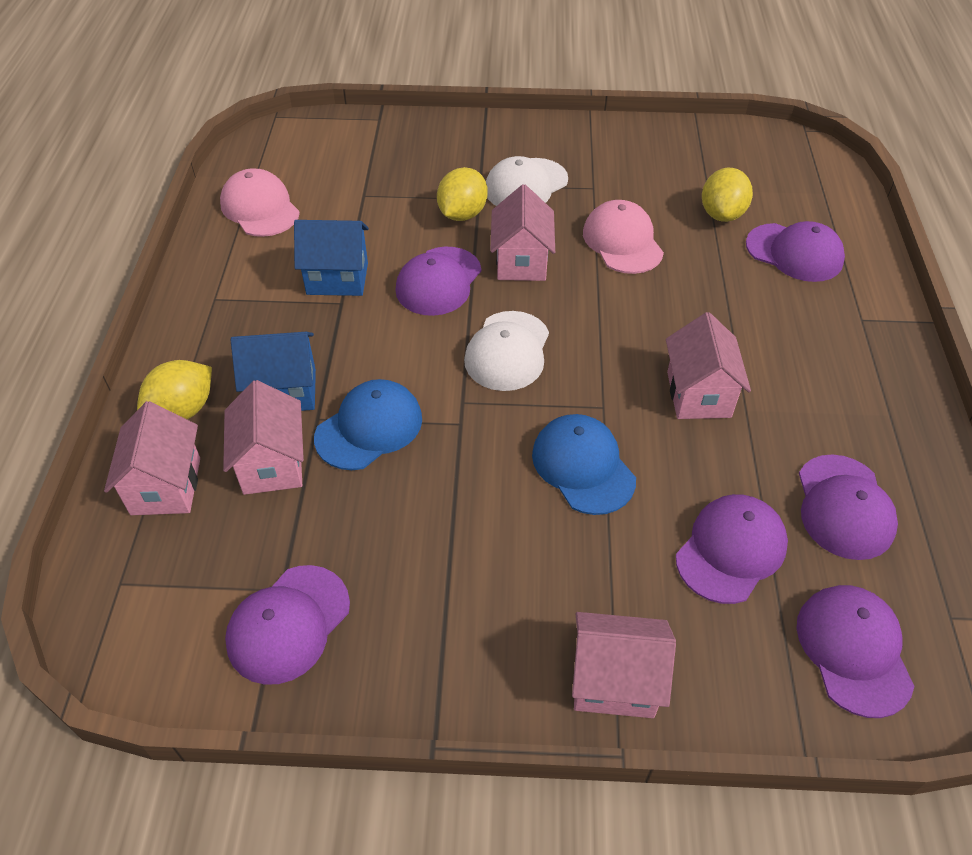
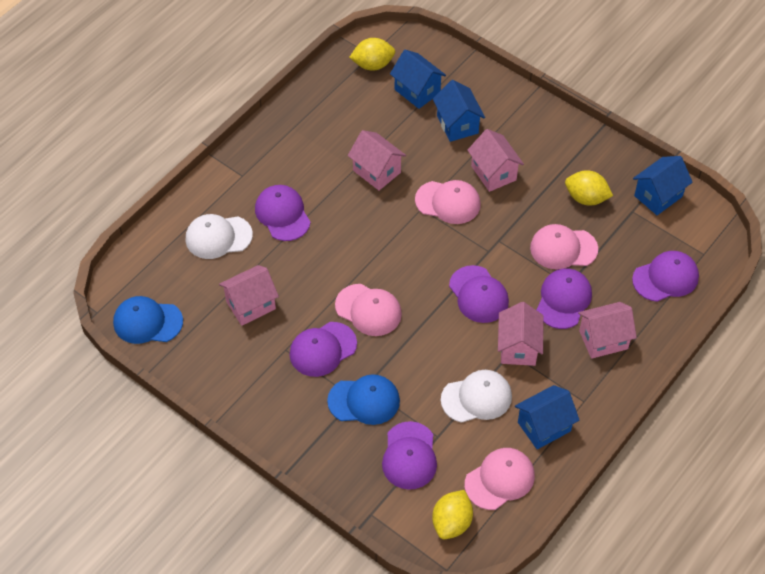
blue house: [231,332,316,411] [294,220,369,296] = 2 -> [390,50,446,109] [433,80,485,142] [515,385,580,449] [633,156,693,215] = 4
pink cap: [220,168,300,237] [583,200,664,274] = 2 -> [335,284,402,336] [415,180,481,224] [465,448,535,510] [530,224,598,270] = 4

